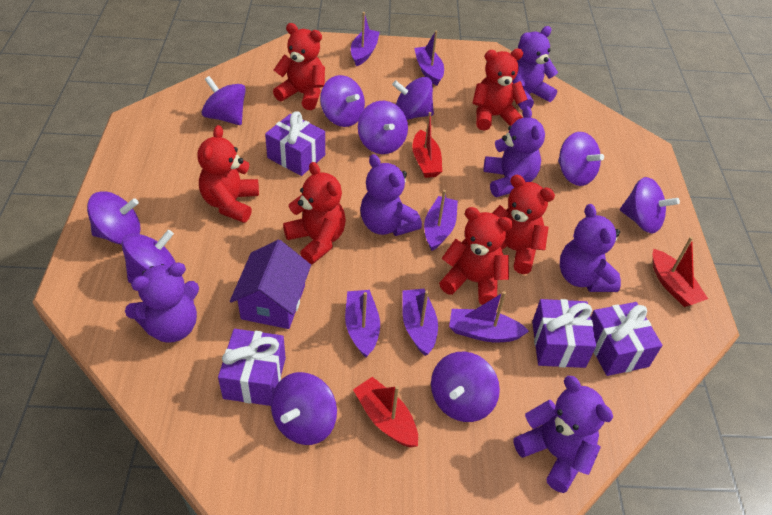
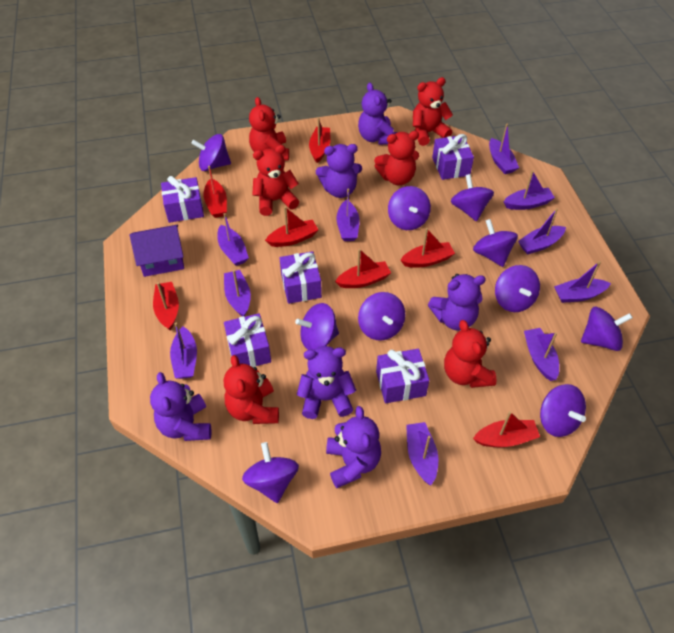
purple boat: [345,290,380,357] [351,12,380,66] [402,289,438,356] [414,30,444,86] [424,190,458,251] [449,291,529,342] = 6 -> [170,323,197,379] [218,213,249,266] [224,270,251,317] [336,189,360,241] [406,422,438,485] [489,124,519,174] [504,170,555,210] [518,208,566,254] [524,328,559,381] [554,261,611,303] = 10
purple gift: [218,329,286,406] [265,111,325,176] [532,299,596,368] [591,302,662,376] = 4 -> [161,176,204,223] [224,313,271,367] [280,251,322,304] [376,349,429,403] [432,134,474,180] = 5
red boat: [353,377,418,448] [412,112,442,178] [653,237,708,307] = 3 -> [153,282,179,330] [203,166,227,218] [265,207,318,247] [309,117,331,163] [335,249,391,288] [400,228,455,268] [473,411,540,447] = 7

